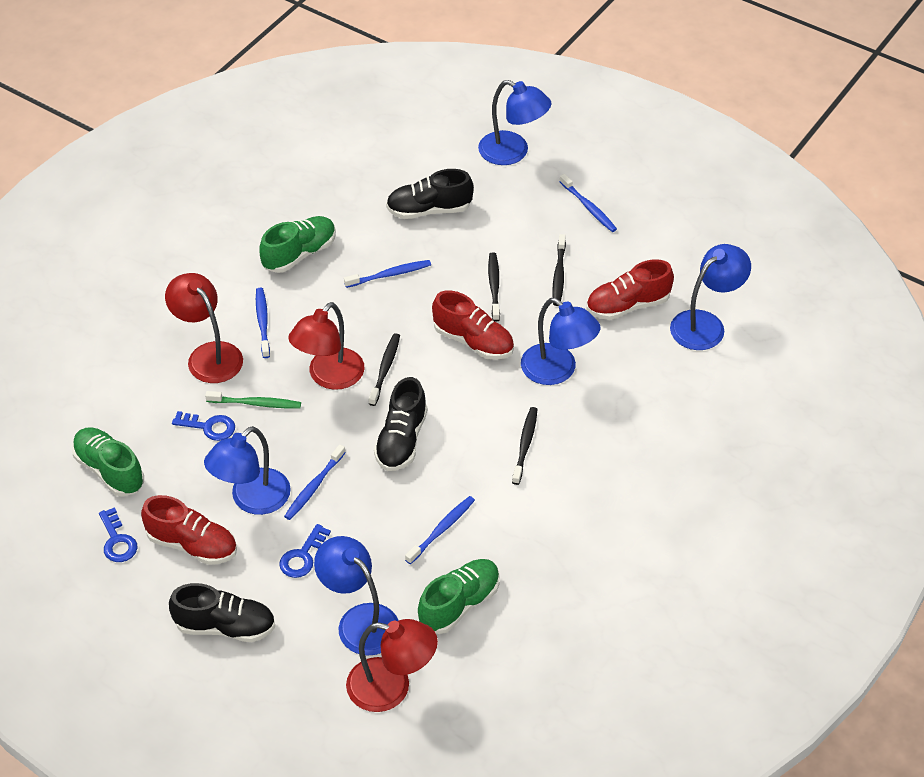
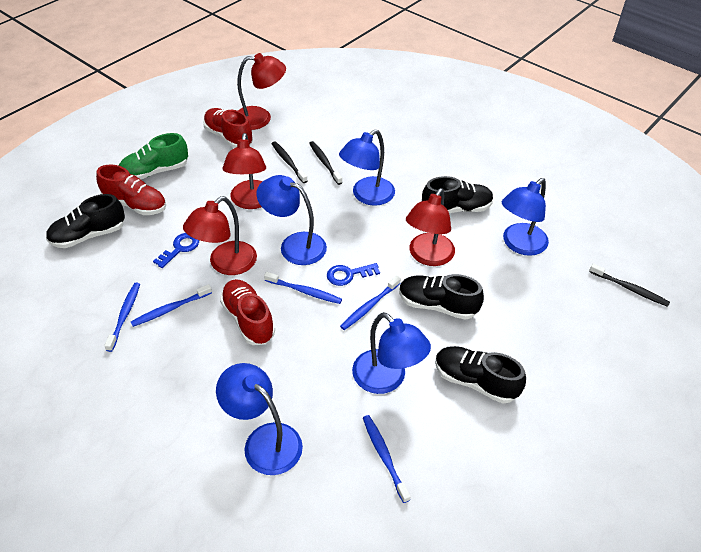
black shoe: [169,583,275,642] [374,377,427,471] [386,169,474,219] = 3 -> [46,194,125,248] [399,274,484,320] [422,176,494,213] [435,346,526,403] = 4
black toothbrush: [369,333,400,406] [488,252,500,322] [512,407,538,485] [552,234,566,306] = 4 -> [271,141,307,183] [309,141,343,185] [589,263,670,307] = 3
blue key: [99,507,138,562] [172,411,235,441] [279,524,331,578] = 3 -> [153,233,199,268] [327,263,380,286] = 2
green shoe: [72,427,144,497] [259,216,336,273] [418,559,500,634] = 3 -> [119,133,188,179] = 1
green toothbrush: [205,391,301,408] = 1 -> none = 0
red lamp: [165,273,243,383] [288,302,364,390] [346,619,438,712] = 3 -> [183,196,257,275] [222,133,266,209] [237,53,286,130] [406,188,455,266] = 4

